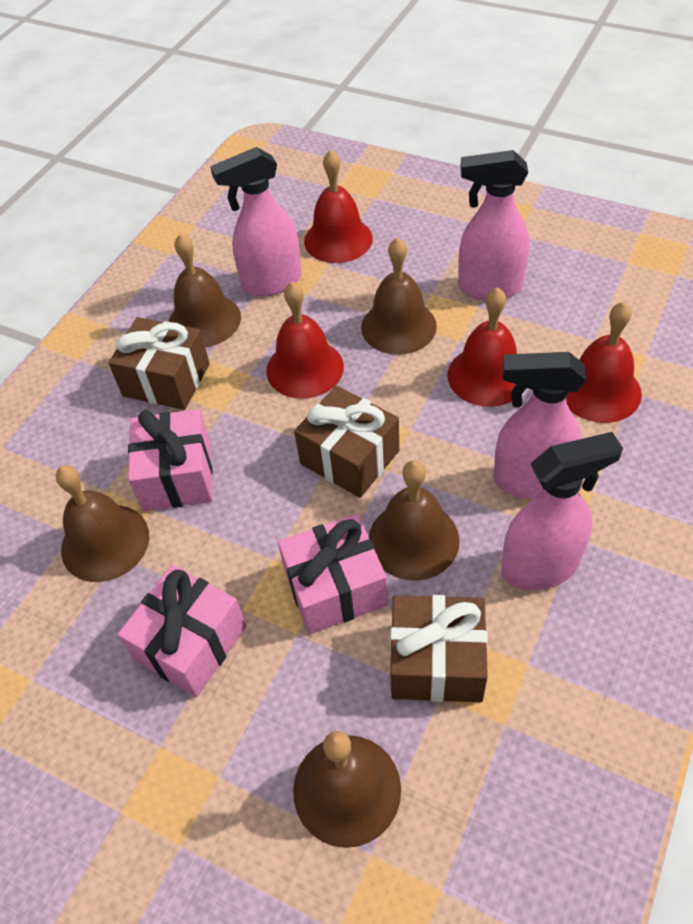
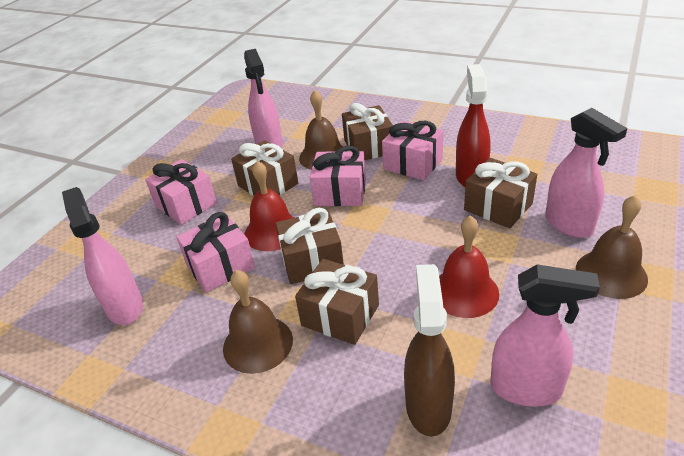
brown bell: [56,465,149,582] [169,233,241,347] [293,731,401,848] [361,237,437,355] [369,460,460,581] = 5 -> [223,270,293,374] [299,90,343,170] [576,195,648,299] = 3
brown gift: [108,317,210,410] [294,386,399,498] [390,595,488,702] = 3 -> [231,140,298,196] [275,208,344,284] [295,259,379,345] [342,103,393,160] [464,158,537,228] = 5
brown spray bottle: none = 0 -> [404,264,455,436] = 1
pink gift: [118,565,246,697] [128,409,213,511] [278,514,388,634] = 3 -> [145,159,217,225] [176,212,255,293] [310,146,366,206] [382,121,443,180] = 4
red bell: [266,282,344,399] [304,150,373,263] [447,287,517,407] [566,302,642,423] = 4 -> [244,161,294,251] [439,215,499,318] = 2
red spray bottle: none = 0 -> [456,64,491,187] = 1

